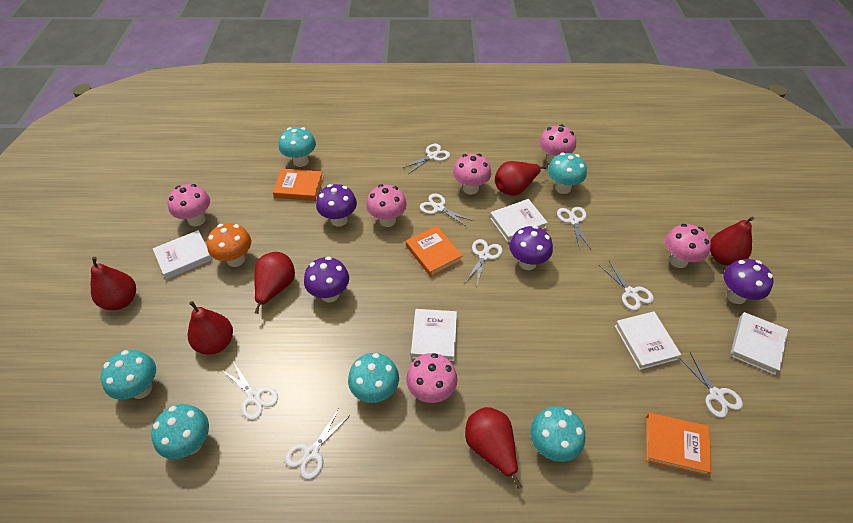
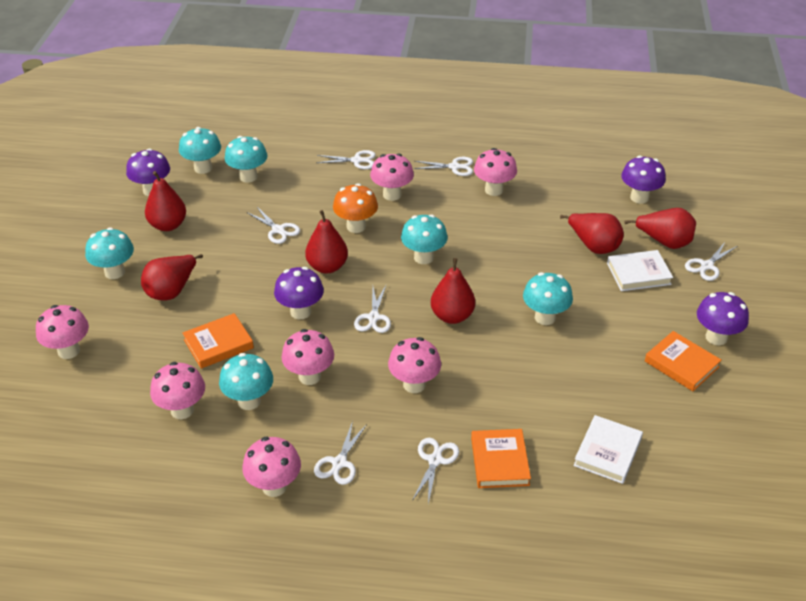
pink mushroom: [168,184,210,226] [366,184,407,227] [406,353,457,403] [453,154,491,195] [539,125,576,164] [665,224,711,268] = 6 -> [36,305,89,359] [150,362,205,419] [242,437,301,497] [281,329,334,385] [370,153,414,201] [388,337,441,393] [474,148,517,196] = 7
white book: [153,230,213,279] [411,309,457,361] [490,199,548,242] [615,312,681,370] [730,312,788,375] = 5 -> [574,415,643,484] [607,250,673,291] = 2
white scissors: [222,361,278,420] [285,409,349,479] [402,144,450,173] [420,194,473,227] [465,239,503,287] [557,207,591,250] [599,260,654,311] [679,352,743,418] = 8 -> [247,206,300,244] [314,421,367,485] [317,150,376,169] [354,286,391,333] [412,438,459,504] [414,157,473,176] [685,241,737,281] = 7

